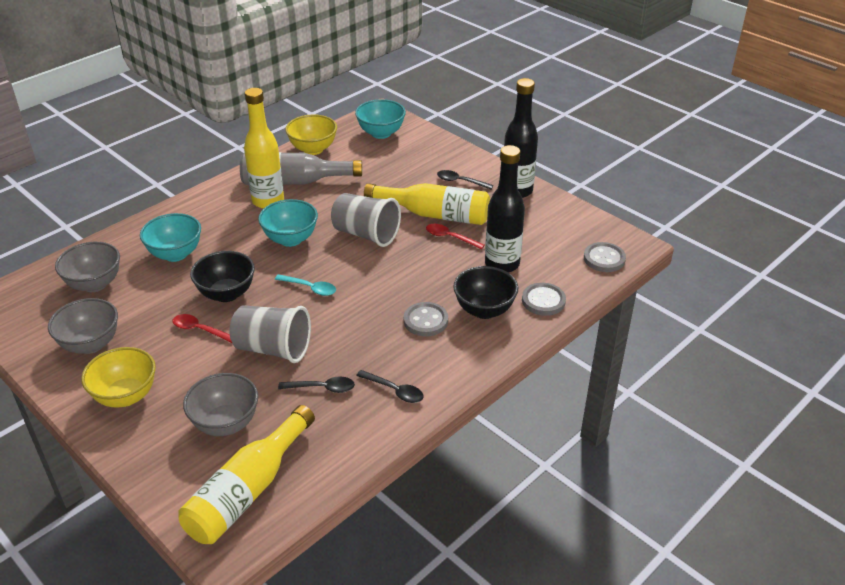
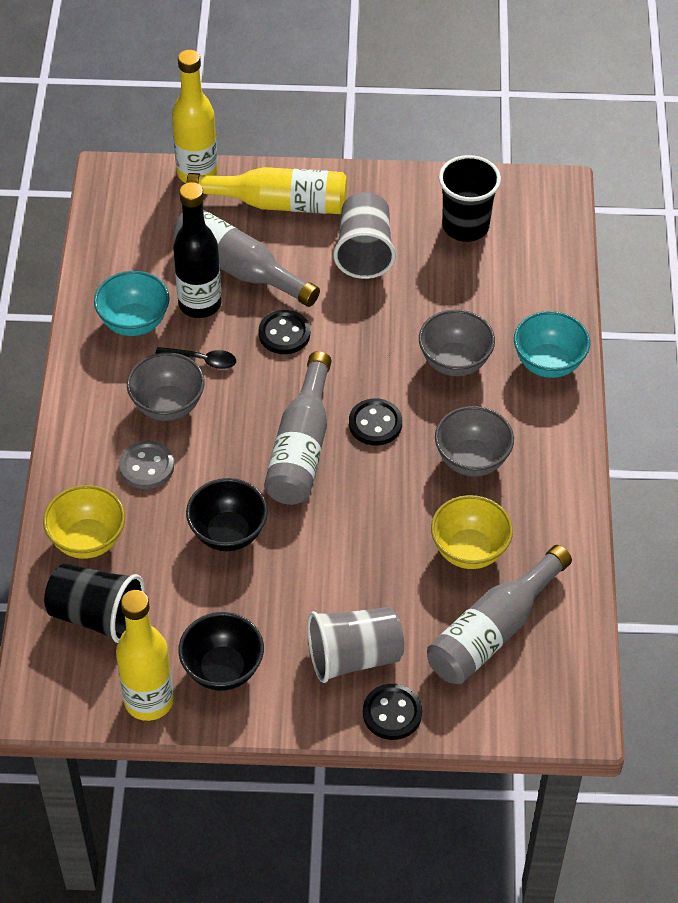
black bottle: [485,145,525,273] [504,78,538,198] = 2 -> [173,182,222,318] = 1
black button: none = 0 -> [258,310,310,354] [349,398,402,446] [363,684,422,740] = 3
black cup: none = 0 -> [44,563,145,643] [439,155,501,242] = 2
black spoon: [278,376,355,393] [356,370,424,403] [437,170,493,189] = 3 -> [155,347,236,369] = 1
grey bottle: [240,152,362,185] = 1 -> [173,210,320,307] [264,351,332,505] [427,545,572,684] = 3
grey button: [404,302,448,337] [522,283,566,316] [584,242,626,272] = 3 -> [119,441,174,489] = 1
red spoon: [173,314,232,343] [426,224,485,249] = 2 -> none = 0
turquoise bowl: [140,213,201,262] [258,199,318,247] [355,99,406,139] = 3 -> [94,271,170,336] [514,311,590,378] = 2
turquoise spoon: [275,274,336,296] = 1 -> none = 0

